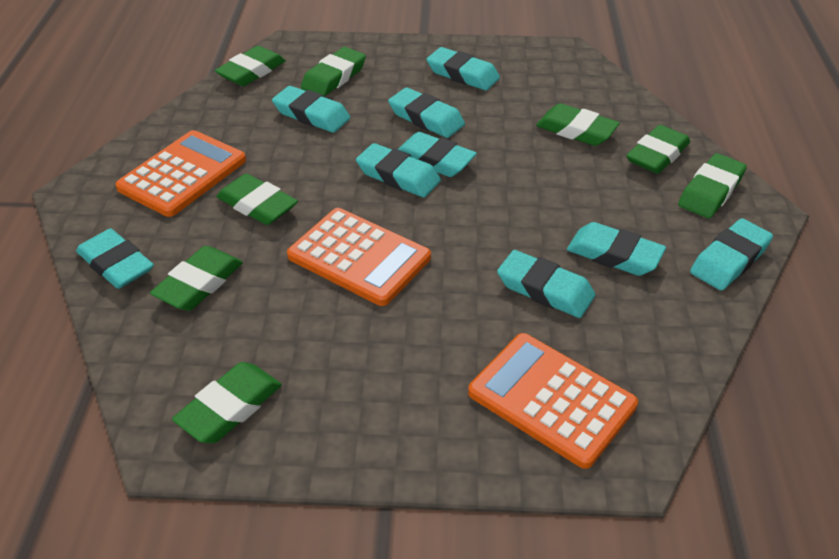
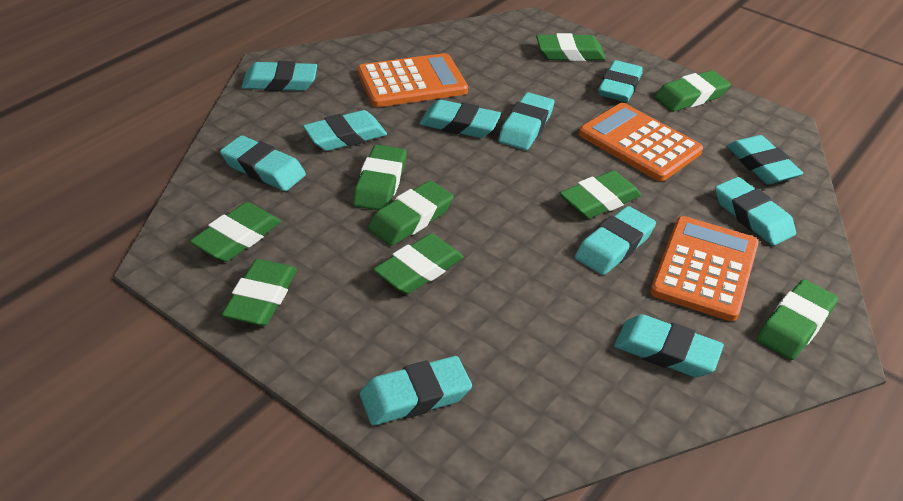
green eraser: [150,246,243,311] [172,362,282,443] [215,46,286,86] [216,174,298,225] [301,47,366,97] [536,103,620,146] [626,125,690,174] [678,153,747,218] = 8 -> [190,202,281,262] [221,259,297,326] [353,145,407,210] [368,180,454,246] [373,234,464,294] [536,33,606,61] [560,170,641,219] [655,70,731,112] [757,279,838,360] = 9
turquoise eraser: [76,229,154,289] [272,86,350,133] [356,143,441,198] [388,87,465,138] [398,132,477,177] [426,47,500,91] [497,250,595,318] [567,222,666,276] [690,218,773,291] = 9 -> [220,135,306,191] [242,61,317,91] [303,110,387,151] [360,356,472,425] [419,100,501,138] [498,92,554,150] [575,206,656,275] [598,60,643,102] [614,314,724,377] [715,177,796,246] [727,135,803,184] = 11

